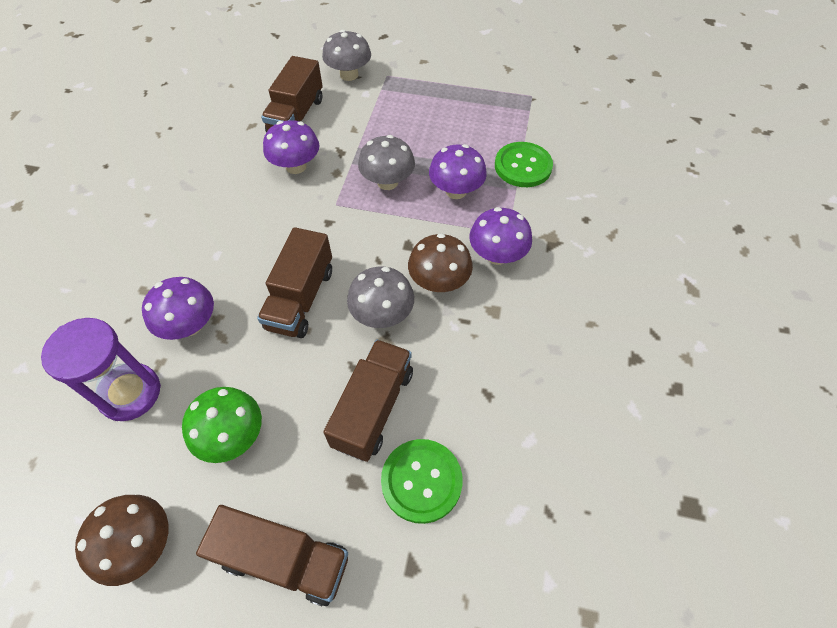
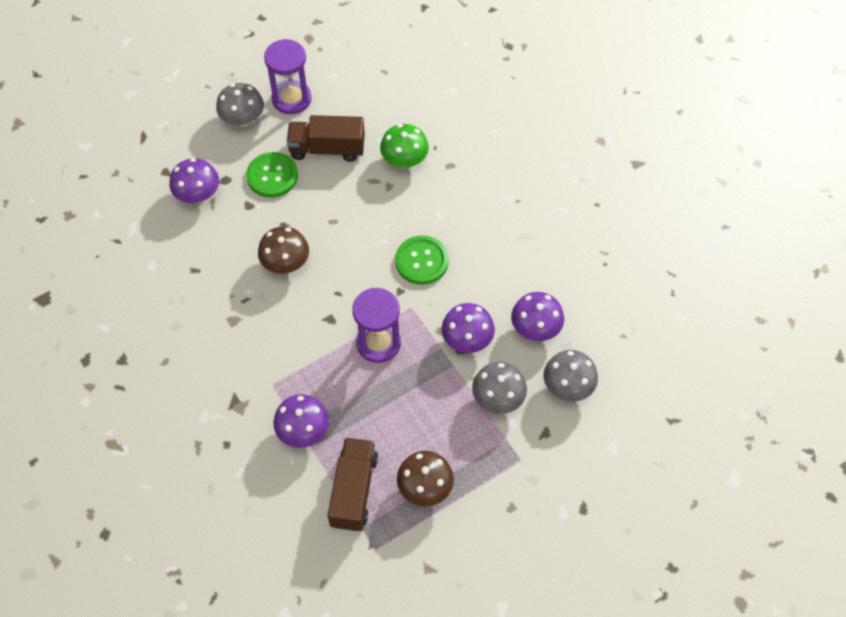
brown truck: [196,505,348,606] [257,227,332,338] [261,56,323,132] [323,339,413,462] = 4 -> [286,115,365,162] [328,437,378,531] = 2
purple hourglass: [41,318,161,421] = 1 -> [264,39,312,114] [352,288,401,363] = 2

